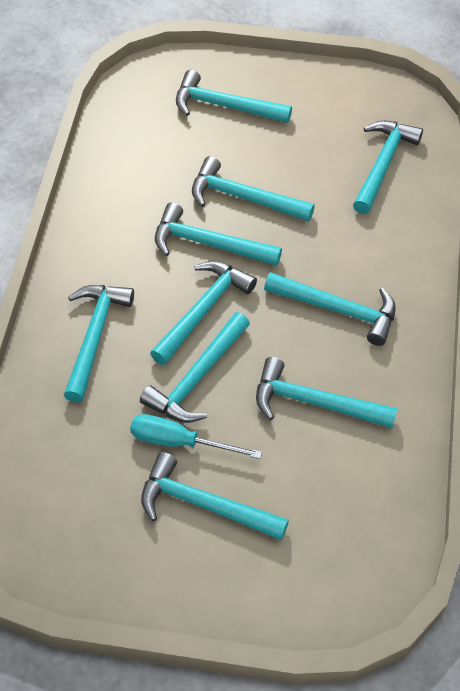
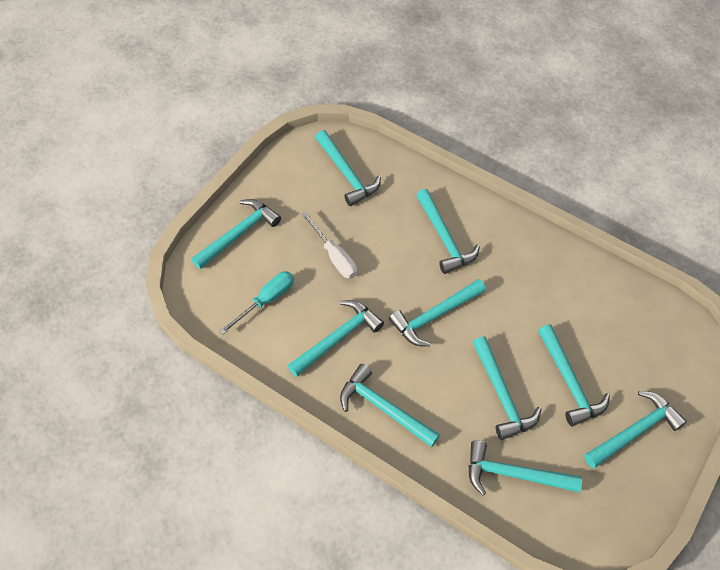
white screwdriver: none = 0 -> [302,212,357,279] = 1

